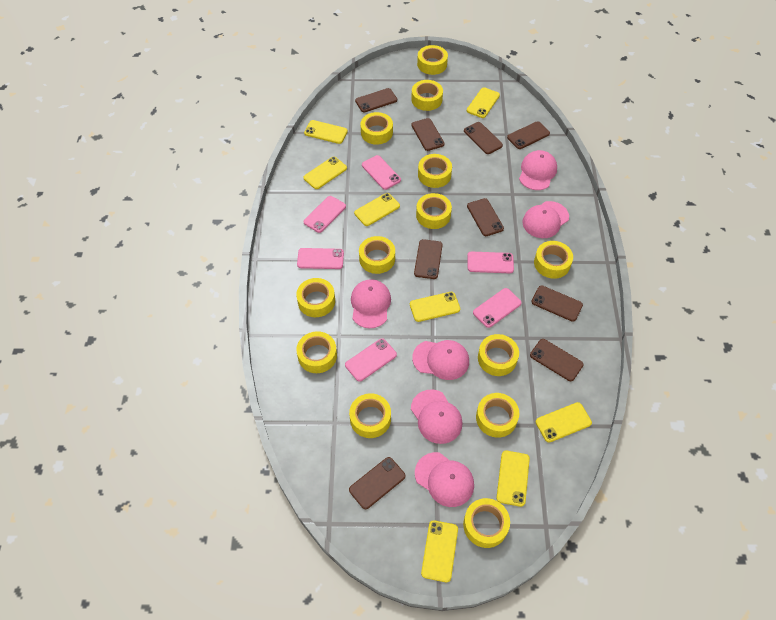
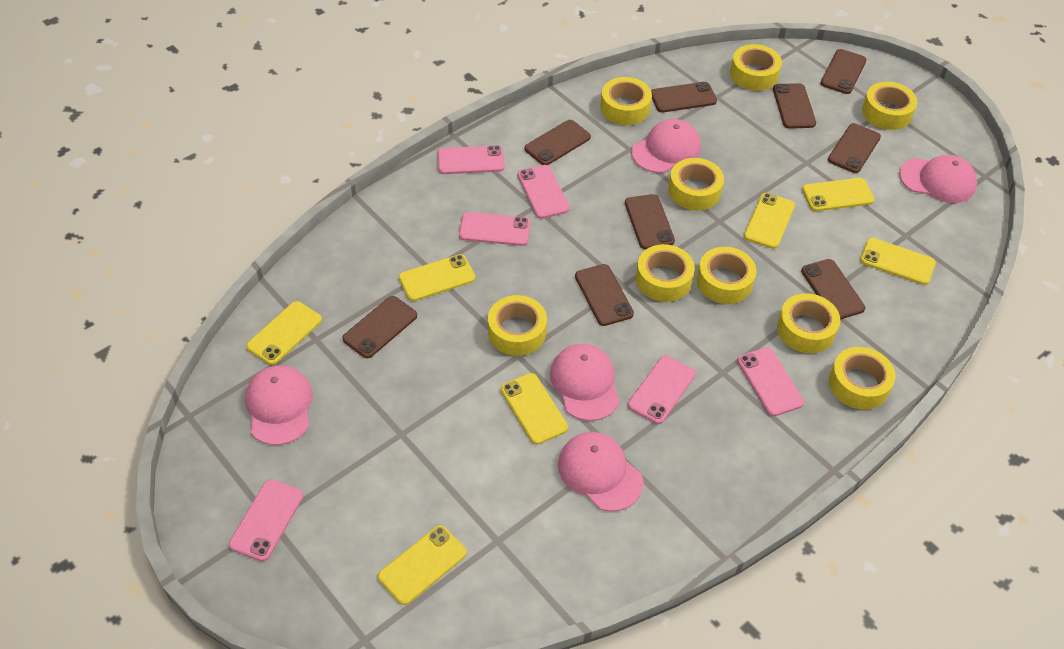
pink cap: [351,279,391,328] [411,389,463,444] [412,340,469,380] [415,452,474,507] [519,150,557,190] [522,201,569,238] = 6 -> [245,365,313,445] [550,344,620,421] [558,432,643,512] [632,119,701,173] [899,155,977,203] = 5
yellow phone: [304,120,348,144] [304,157,347,189] [354,193,400,226] [410,292,460,322] [421,520,458,582] [467,87,500,118] [496,451,530,507] [536,402,592,443] = 8 -> [246,301,322,365] [378,525,467,605] [399,254,475,301] [501,373,568,445] [744,193,795,249] [802,178,875,211] [860,238,936,285] = 7
yellow tape: [296,278,335,317] [296,331,337,373] [349,393,391,438] [359,236,395,274] [360,112,393,145] [411,80,443,111] [416,193,452,229] [417,45,448,75] [418,154,452,188] [463,498,510,548] [476,393,520,438] [478,334,519,376] [534,241,573,279] = 13 -> [488,295,547,356] [601,77,652,125] [636,244,695,302] [668,158,724,210] [696,247,756,304] [730,44,782,91] [777,293,840,353] [829,347,895,410] [862,82,917,130] = 9

